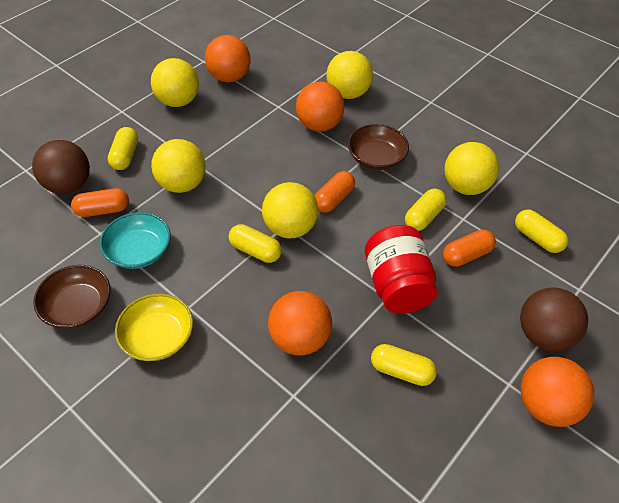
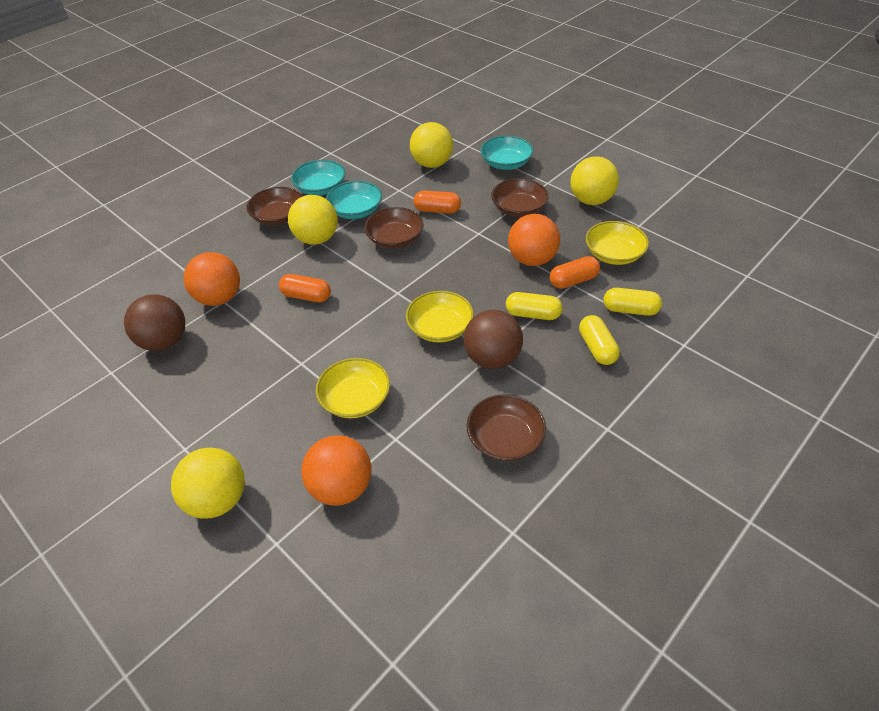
brown bowl: [33,265,110,328] [348,124,409,170] = 2 -> [247,187,303,226] [364,207,424,249] [467,394,546,461] [491,178,549,217] = 4
orange ball: [205,35,251,83] [268,291,332,355] [296,82,345,132] [521,357,594,427] = 4 -> [184,252,240,306] [301,435,371,506] [508,214,560,266] = 3
red jar: [365,225,438,314] = 1 -> none = 0
turquoise bowl: [100,212,171,269] = 1 -> [291,160,346,196] [326,181,382,219] [480,136,533,170] = 3
yellow ball: [151,58,199,107] [151,139,206,193] [262,182,318,239] [326,51,373,99] [444,142,499,195] = 5 -> [171,448,245,519] [288,195,338,245] [410,122,453,168] [570,156,619,205] = 4
yellow bowl: [115,294,193,361] = 1 -> [316,358,390,418] [406,291,474,342] [586,221,649,265] = 3
yellow capsule: [108,127,138,170] [229,224,282,263] [371,344,437,386] [405,188,446,231] [515,209,568,253] = 5 -> [506,292,563,320] [579,315,620,365] [603,288,662,316] = 3

